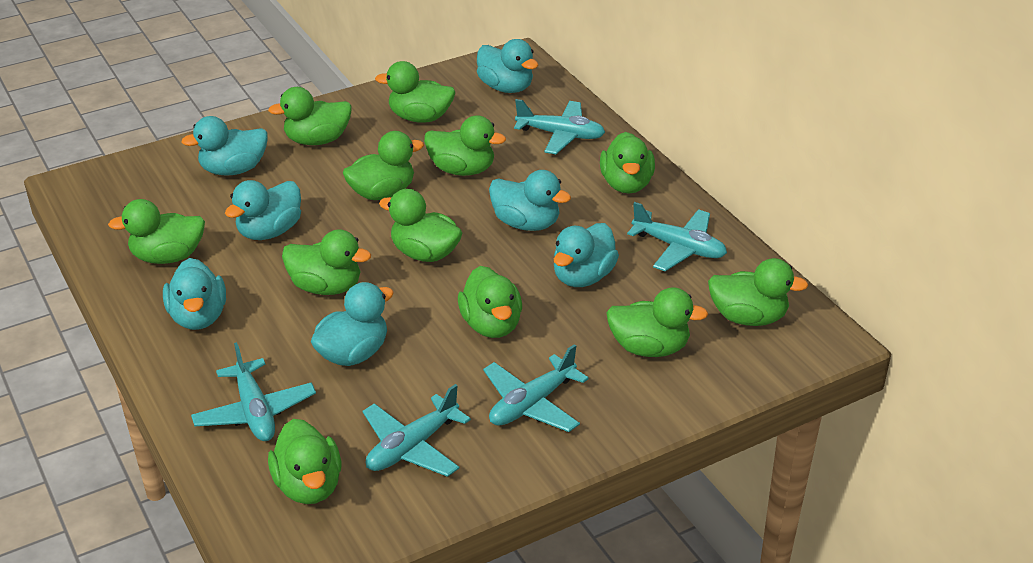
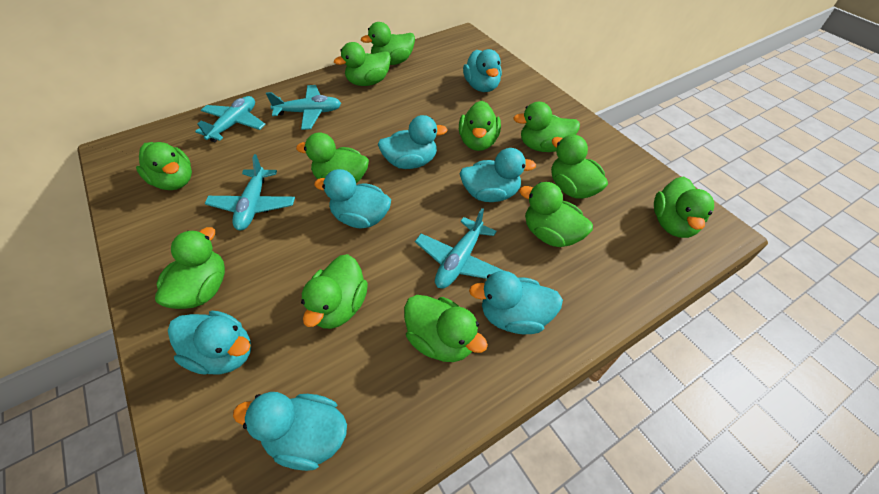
turquoise plane: [191,342,316,441] [363,384,471,477] [483,344,589,432] [514,99,605,154] [627,202,727,271] = 5 -> [195,96,266,142] [205,154,295,230] [266,85,341,130] [415,208,504,289] = 4

